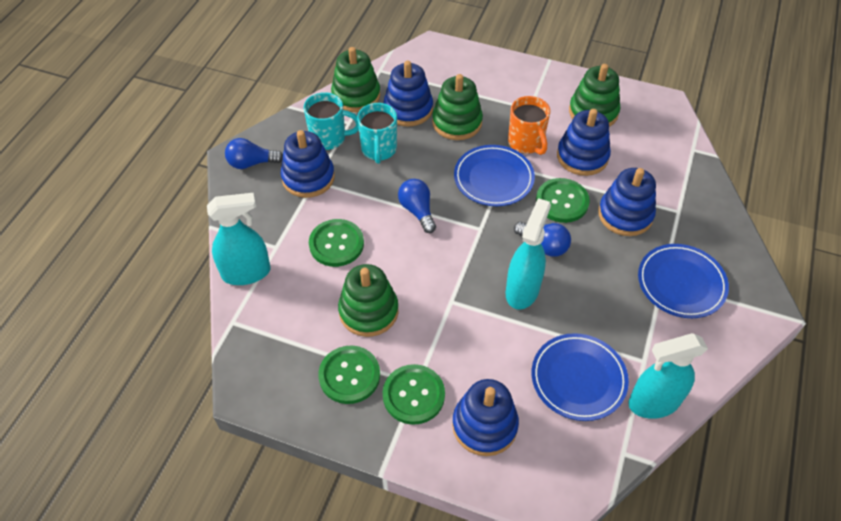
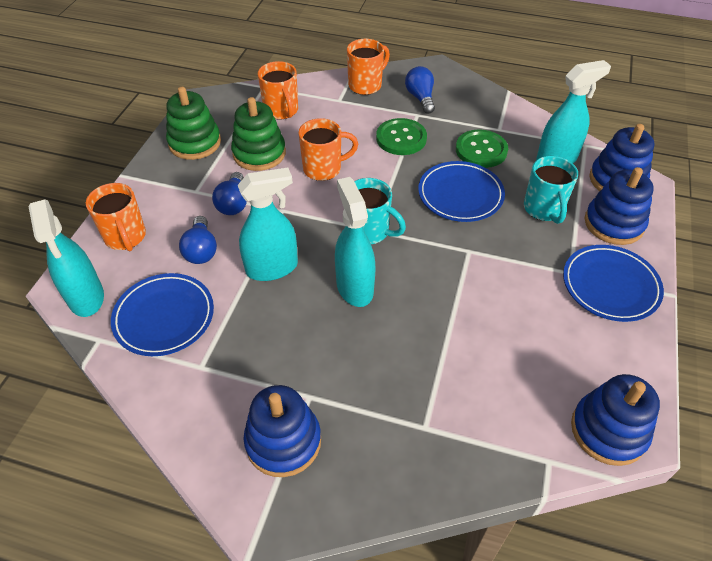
blue stacking toy: [281,130,335,198] [383,61,433,127] [452,379,519,456] [557,109,611,176] [598,168,656,236] = 5 -> [243,385,321,477] [571,374,660,466] [585,167,654,245] [589,124,655,191] = 4
green button: [309,219,364,267] [318,346,380,404] [383,364,445,425] [536,178,590,223] = 4 -> [376,118,427,155] [456,129,508,168] = 2
green stacking toy: [331,47,380,113] [338,264,398,337] [432,74,483,140] [569,64,620,127] = 4 -> [166,87,221,160] [231,97,286,171] = 2
orange mug: [508,96,550,155] = 1 -> [86,183,146,251] [258,61,298,119] [299,118,358,181] [347,39,390,95] = 4
turquoise spray bottle: [207,193,270,285] [506,198,551,310] [628,333,708,419] = 3 -> [28,199,104,317] [238,168,298,281] [335,177,376,307] [536,60,611,163] = 4

